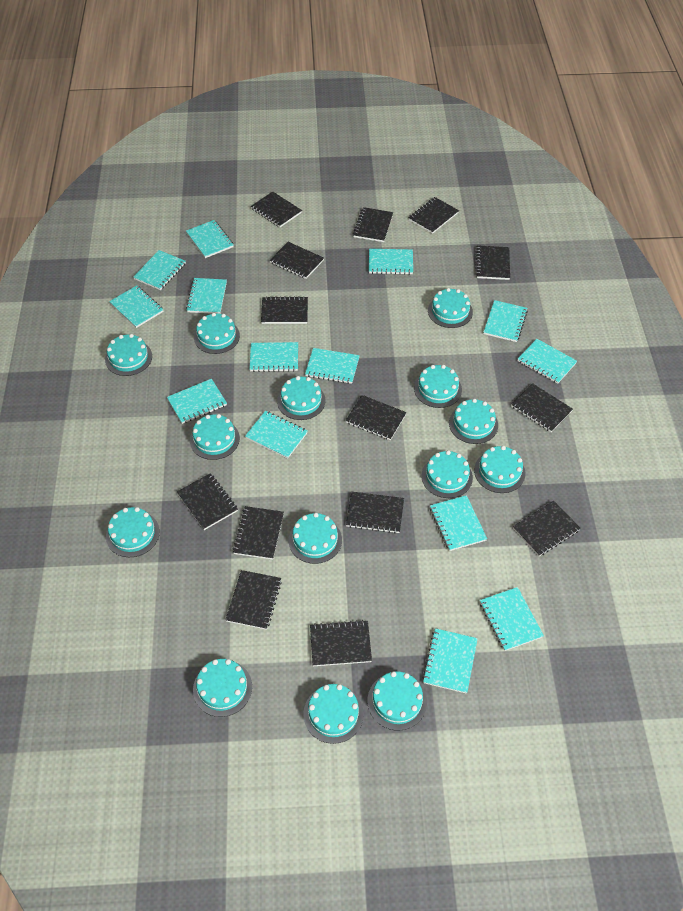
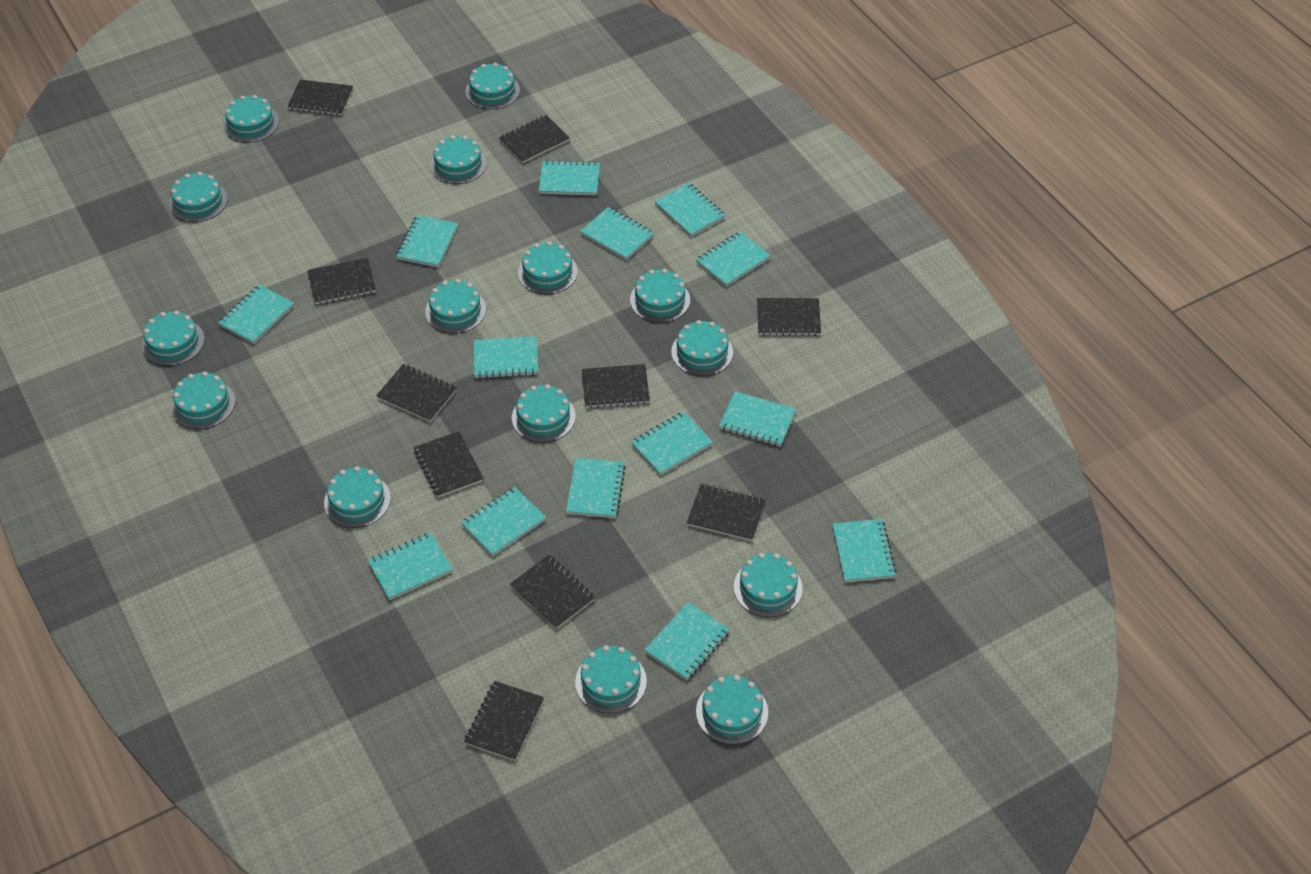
black notebook: [177,473,238,530] [225,570,282,630] [233,506,284,560] [251,192,302,227] [261,296,308,324] [270,242,324,279] [310,620,372,666] [345,395,407,440] [346,492,404,533] [353,207,393,242] [408,197,459,234] [476,245,510,280] [511,383,573,432] [513,501,581,556] = 14 -> [288,80,353,116] [307,258,376,304] [376,364,457,422] [414,431,484,497] [464,681,544,761] [499,115,570,163] [510,555,595,629] [582,364,650,408] [687,484,766,541] [757,298,821,336] = 10
turquoise cake: [105,334,152,376] [106,507,160,557] [190,414,240,460] [193,659,252,717] [194,313,240,354] [277,376,326,420] [289,513,342,564] [303,684,364,744] [367,671,427,731] [414,365,462,408] [421,450,473,498] [428,288,473,328] [449,399,498,444] [474,446,525,493] = 14 -> [142,311,204,366] [169,172,228,222] [171,372,236,429] [223,95,279,143] [324,466,391,528] [425,279,486,333] [430,135,487,184] [465,63,520,109] [512,384,576,442] [518,241,578,294] [575,645,647,714] [630,269,690,323] [671,320,733,376] [696,675,768,744] [734,553,803,617] = 15

